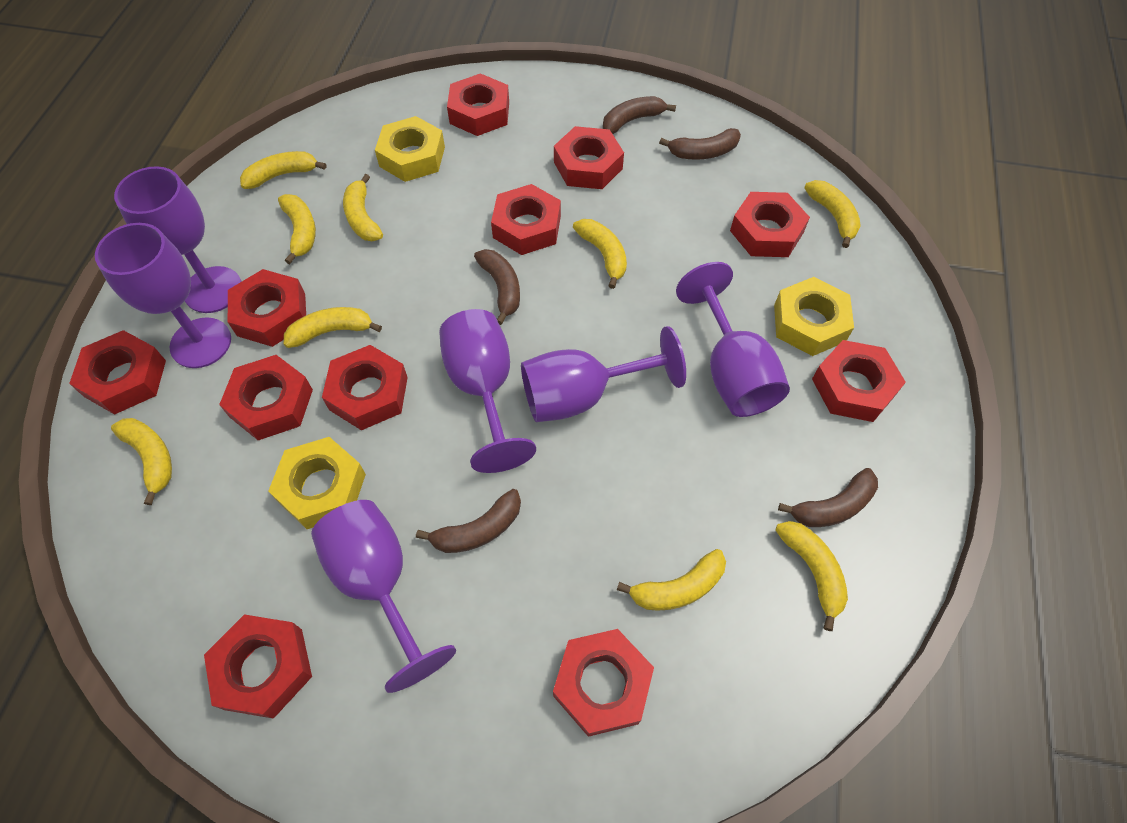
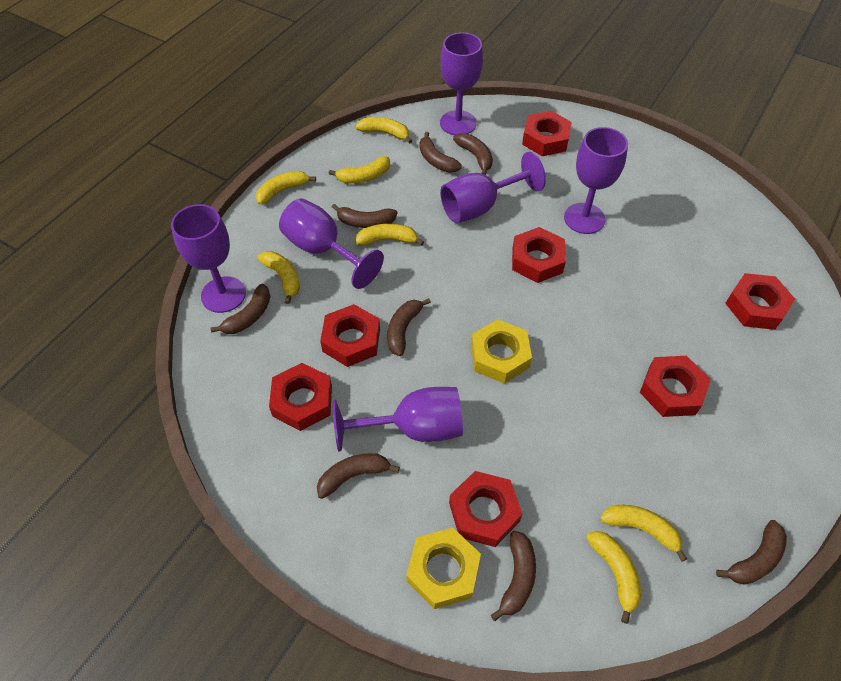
brown banana: [416,489,521,553] [474,249,520,325] [603,96,676,134] [659,128,741,160] [778,468,878,527] = 5 -> [210,284,270,334] [317,453,400,499] [332,204,397,228] [388,298,431,356] [420,132,462,173] [453,133,493,175] [491,531,536,621] [716,520,787,585] = 8
red nut: [69,330,166,415] [204,614,312,719] [219,355,313,440] [228,269,306,347] [322,345,408,430] [447,73,509,136] [491,184,561,255] [553,629,654,737] [554,126,624,189] [730,192,810,257] [812,340,906,422] = 11 -> [269,363,332,431] [320,304,380,367] [449,471,522,547] [512,227,566,283] [522,111,572,156] [640,356,711,417] [725,273,795,330] = 7
yellow banana: [111,418,172,505] [240,151,326,189] [278,194,316,264] [284,307,382,348] [343,174,383,241] [573,219,627,289] [617,549,726,611] [775,521,848,631] [804,180,861,248] = 9 -> [256,171,316,205] [258,251,300,304] [329,156,390,183] [355,117,412,144] [355,223,424,246] [586,531,641,624] [600,505,687,562] = 7
yellow nut: [268,437,366,529] [375,116,445,182] [774,277,854,356] = 3 -> [406,527,481,609] [471,319,532,384] = 2

